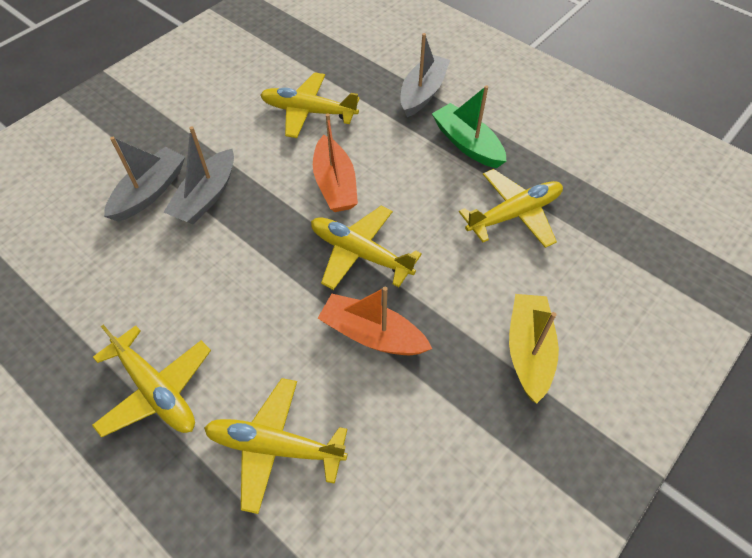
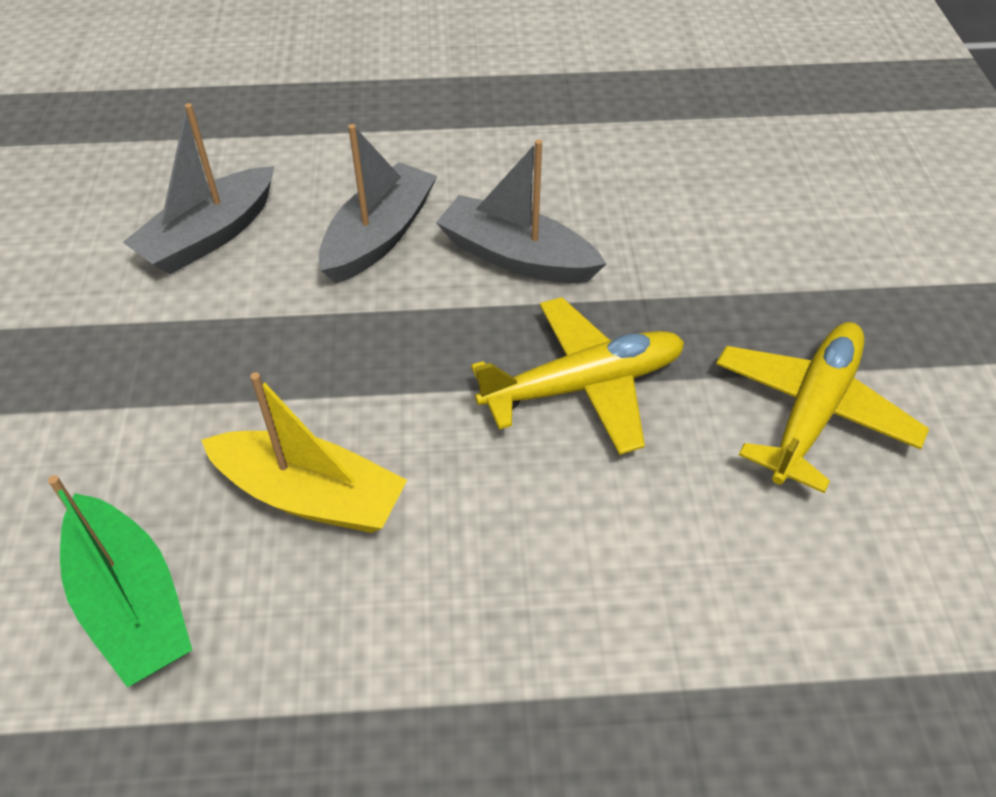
orange boat: [313,113,358,212] [318,287,432,355] = 2 -> none = 0
yellow plane: [92,325,211,437] [204,378,347,514] [260,72,360,138] [311,206,422,290] [459,169,563,248] = 5 -> [471,297,684,455] [716,322,929,493] = 2

